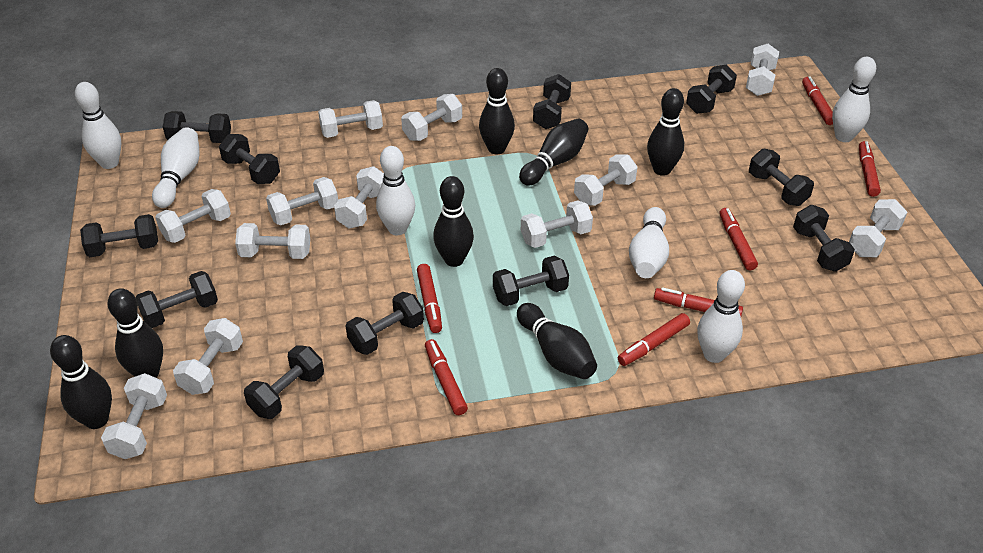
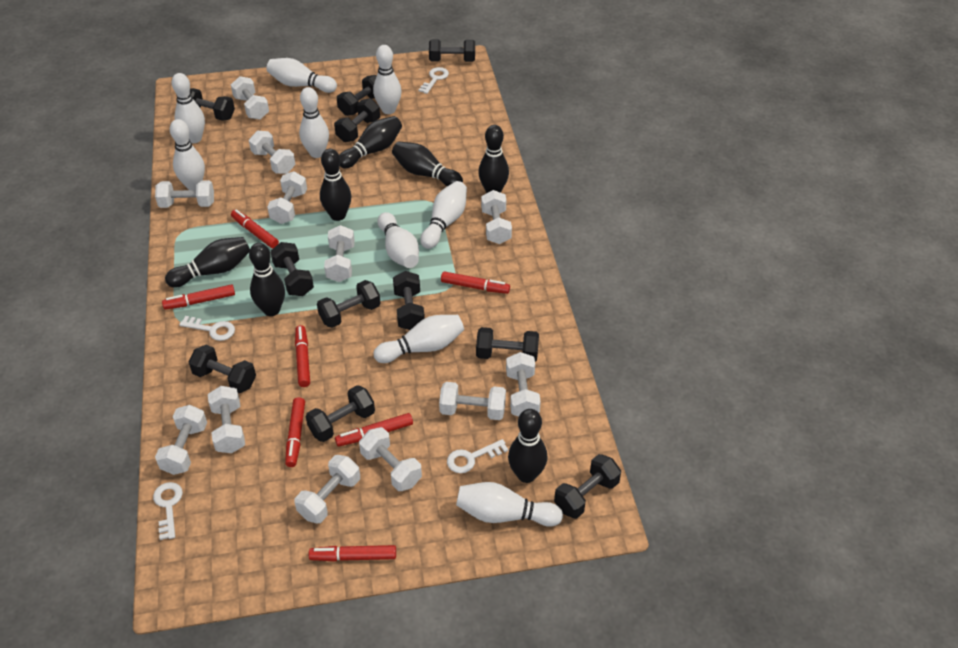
white bowling pin: [75,82,121,169] [152,127,200,208] [376,146,415,235] [629,207,669,278] [697,270,745,363] [832,57,876,142] = 6 -> [170,119,205,190] [171,73,205,143] [266,58,337,93] [299,87,329,158] [373,45,402,114] [374,315,464,363] [377,212,419,268] [420,181,467,249] [456,482,563,527] = 9
white key: none = 0 -> [153,482,183,540] [179,316,235,341] [418,67,449,94] [447,439,508,473] = 4

